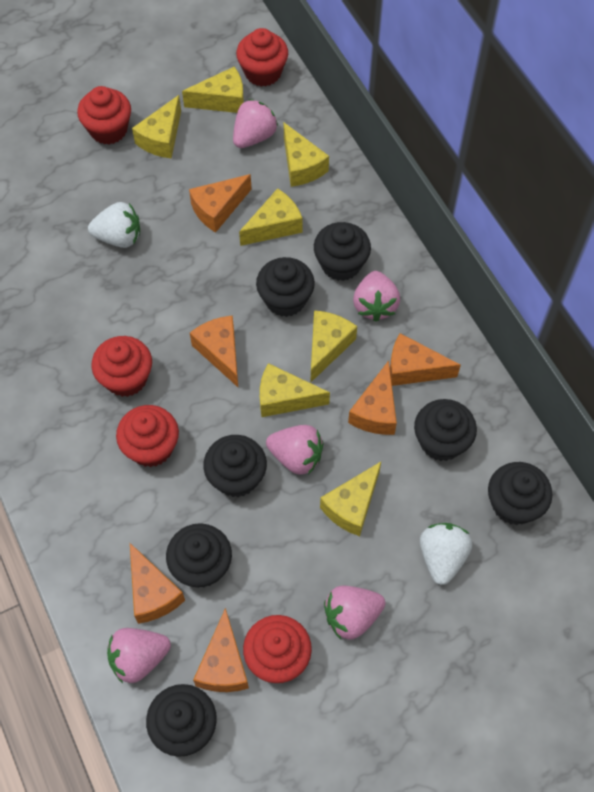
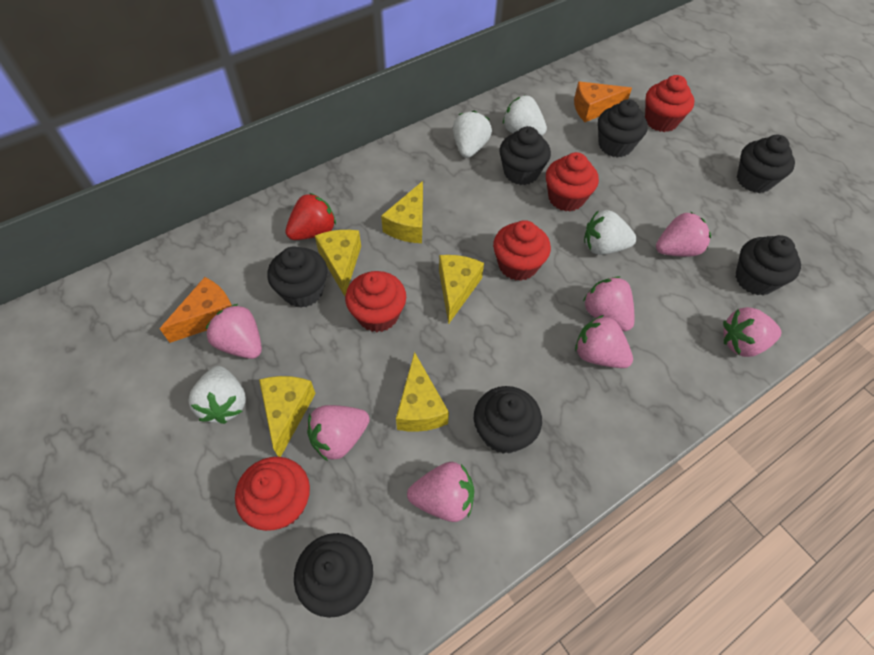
orange cheese: [130,543,185,624] [189,174,252,233] [190,315,238,387] [193,608,249,692] [348,361,397,435] [390,333,461,386] = 6 -> [160,277,232,343] [574,81,632,122] = 2
pink strawberry: [107,628,171,683] [233,99,278,148] [266,425,323,474] [324,586,385,640] [353,271,400,322] = 5 -> [206,304,262,359] [307,405,370,461] [407,462,474,522] [575,315,633,368] [583,277,634,331] [656,212,711,257] [723,307,781,357] = 7
red strawberry: none = 0 -> [285,193,336,240] = 1
white strawberry: [88,202,140,248] [420,523,472,585] = 2 -> [188,366,246,424] [453,111,492,158] [503,95,547,136] [584,210,637,255] = 4
yellow cheese: [132,95,181,159] [182,66,244,113] [239,188,303,246] [260,363,330,417] [284,123,329,187] [310,310,357,383] [320,462,381,536] = 7 -> [259,376,316,457] [315,230,361,296] [381,181,423,243] [396,352,449,432] [439,255,484,324] = 5

